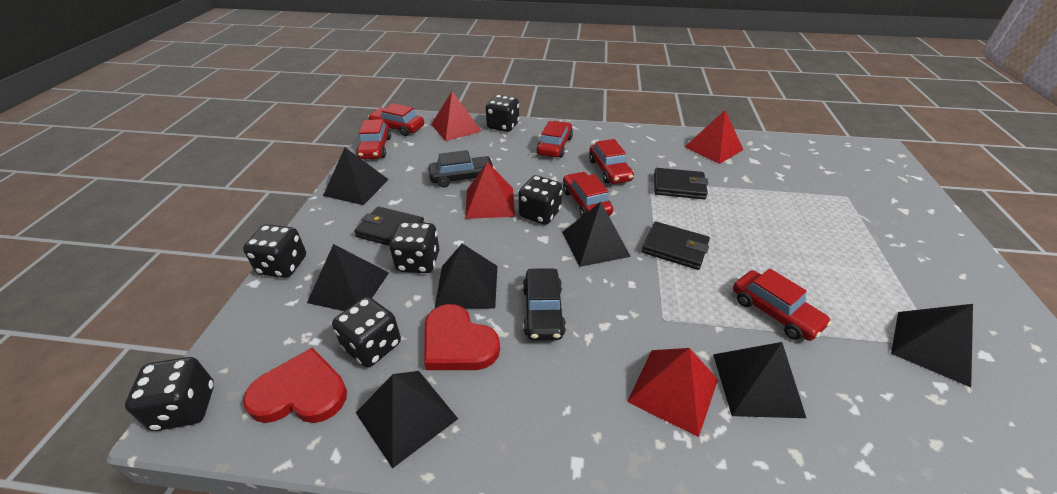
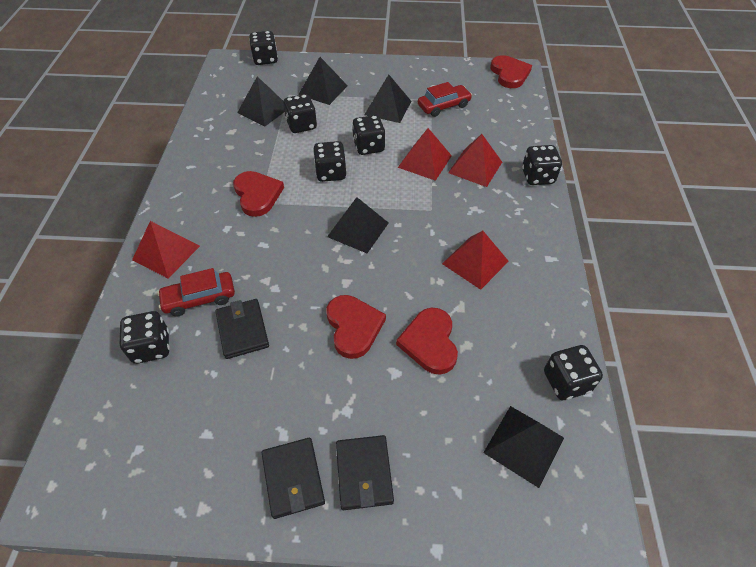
black car: [428,150,495,188] [523,268,566,341] = 2 -> none = 0
black dice: [125,357,214,431] [243,224,306,278] [332,297,401,367] [390,222,439,273] [486,95,519,132] [518,175,562,225] = 6 -> [120,311,170,364] [249,31,278,65] [283,94,317,133] [313,141,346,182] [352,115,386,155] [522,145,562,185] [544,345,603,400] = 7
black pyramid: [307,244,389,311] [323,148,389,205] [356,371,458,469] [435,243,497,309] [562,202,631,267] [713,342,806,418] [891,304,973,387] = 7 -> [237,76,285,127] [298,57,348,105] [327,197,388,253] [364,74,411,123] [483,406,564,488] = 5
red car: [356,119,391,159] [368,103,424,136] [536,121,573,158] [563,172,613,217] [589,139,634,184] [733,268,832,341] = 6 -> [157,268,235,316] [418,82,472,117] = 2
red heart: [243,348,347,423] [424,304,500,370] = 2 -> [233,171,284,217] [326,295,386,359] [396,308,458,375] [490,55,532,88] = 4

